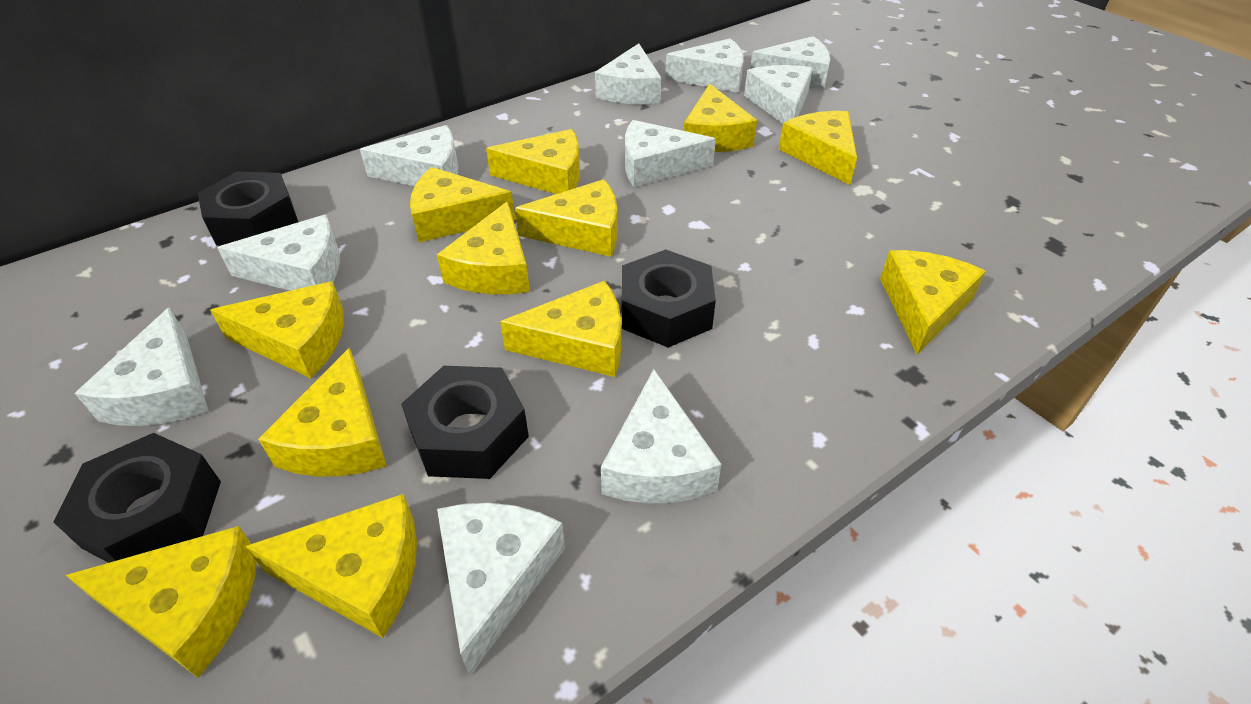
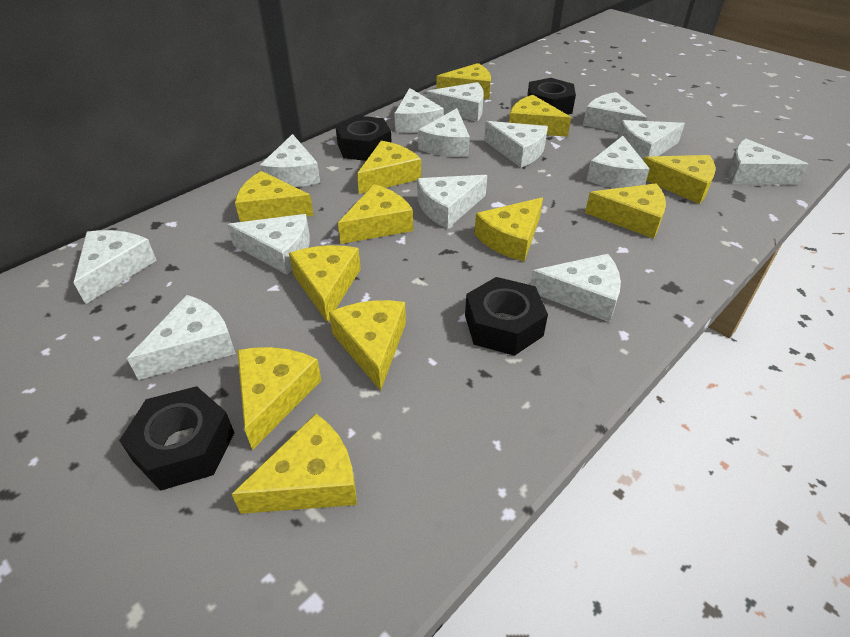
white cheese: [75,308,208,426] [217,215,340,291] [360,125,459,186] [437,503,565,676] [595,43,661,104] [601,369,721,503] [625,120,716,187] [665,39,744,92] [744,65,813,124] [750,36,830,90] = 10 -> [73,230,157,304] [127,295,236,380] [227,214,310,275] [260,134,320,187] [395,88,444,133] [417,175,487,229] [418,108,470,157] [427,82,484,122] [484,121,548,168] [530,254,621,322] [583,92,647,132] [586,136,650,188] [617,120,685,160] [728,138,809,185] = 14

